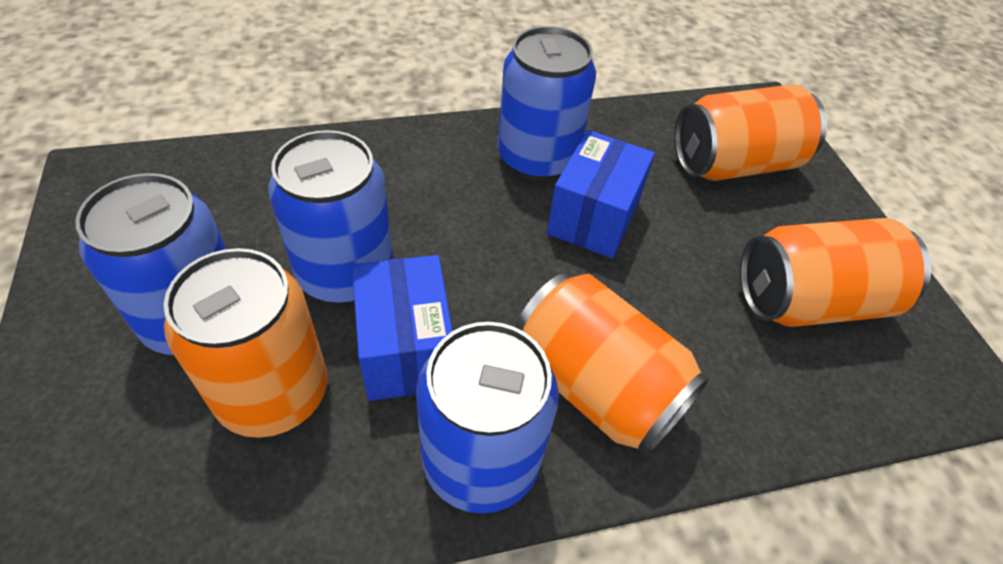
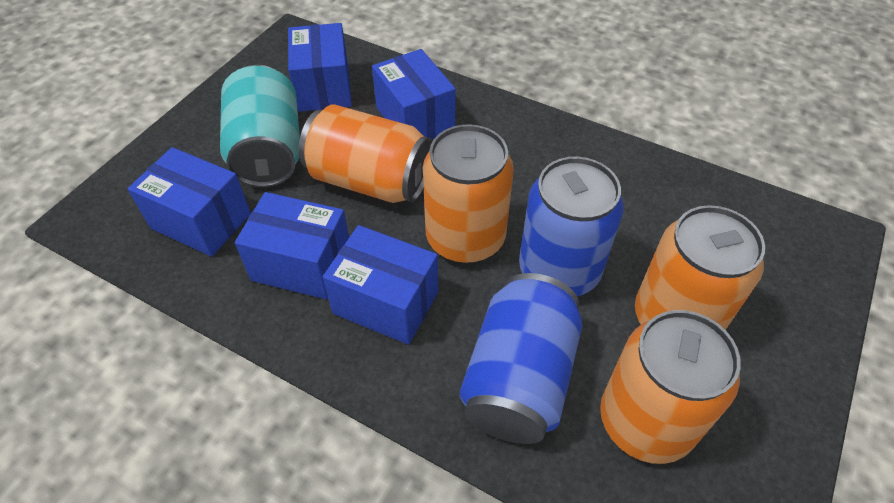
blue box: [352,255,453,401] [547,130,655,258] = 2 -> [128,147,251,257] [235,192,349,300] [288,23,352,112] [323,225,438,345] [372,49,456,139] = 5
blue can: [75,173,226,355] [268,130,393,304] [416,322,559,514] [498,26,596,181] = 4 -> [460,273,582,444] [519,157,624,296] = 2
turquoise can: none = 0 -> [220,65,300,187] = 1

